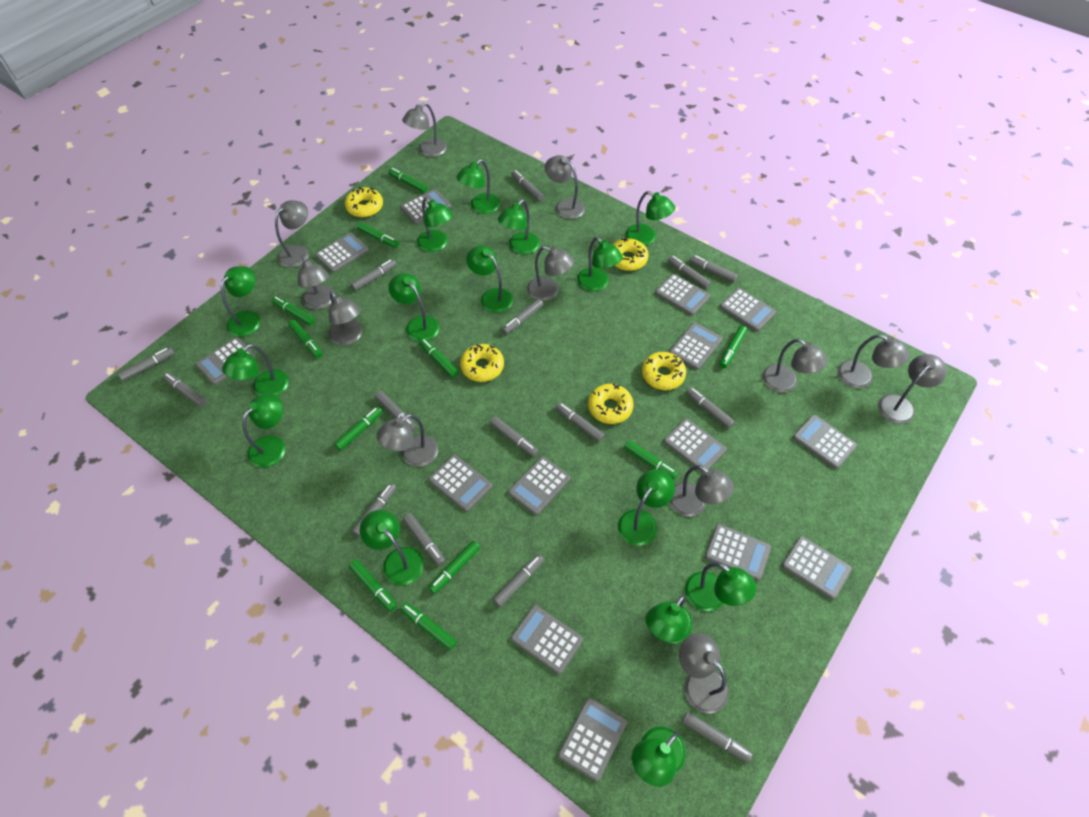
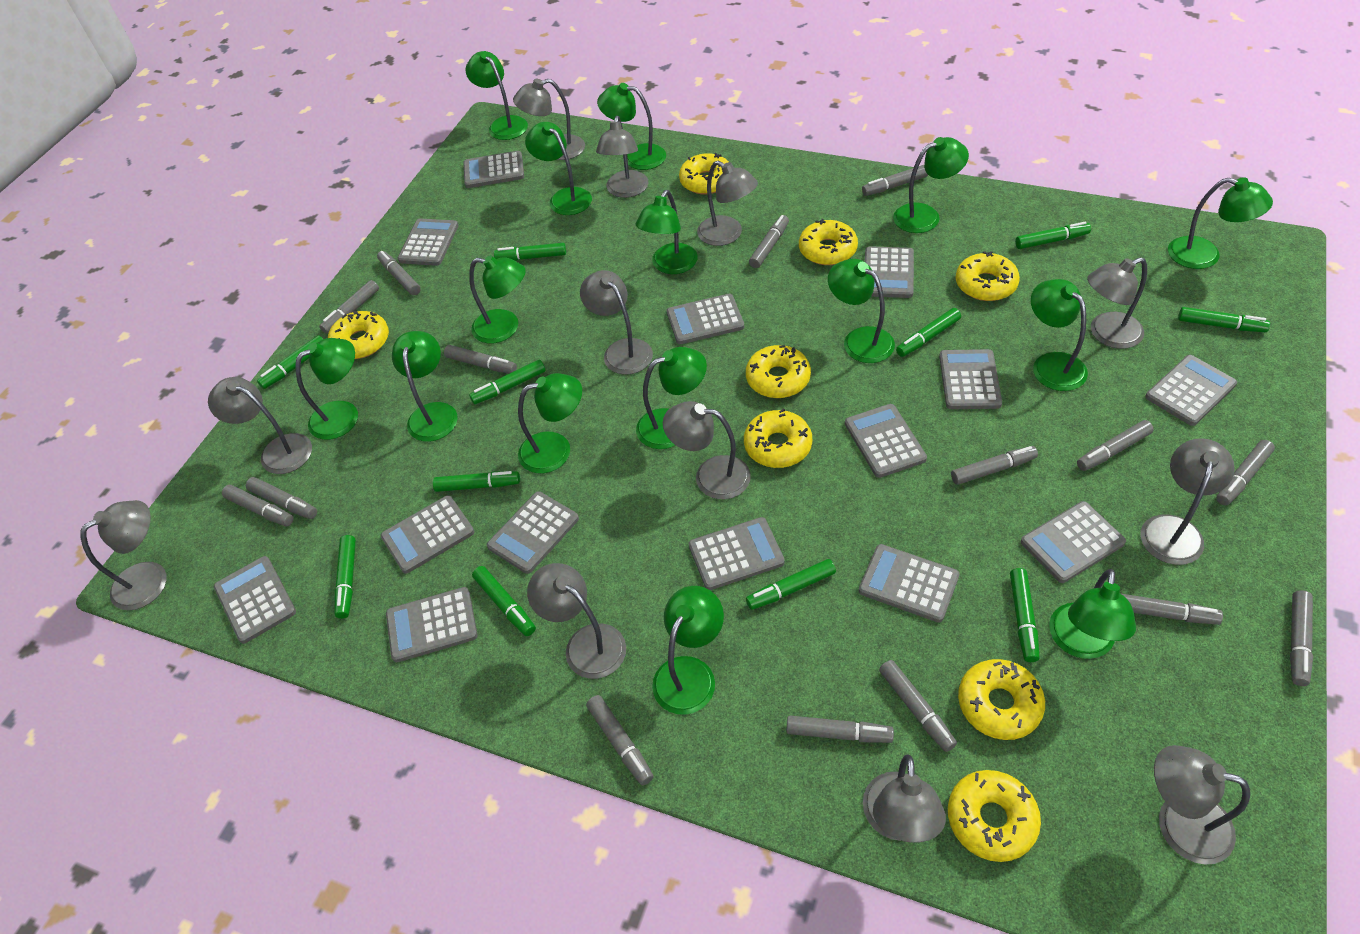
yellow donut: [345,187,383,217] [460,344,504,382] [588,384,634,424] [613,237,648,271] [642,352,686,390] = 5 -> [328,310,389,359] [679,153,729,194] [744,408,812,468] [746,345,811,398] [799,219,858,265] [948,770,1041,862] [956,251,1020,301] [958,659,1045,740] = 8

